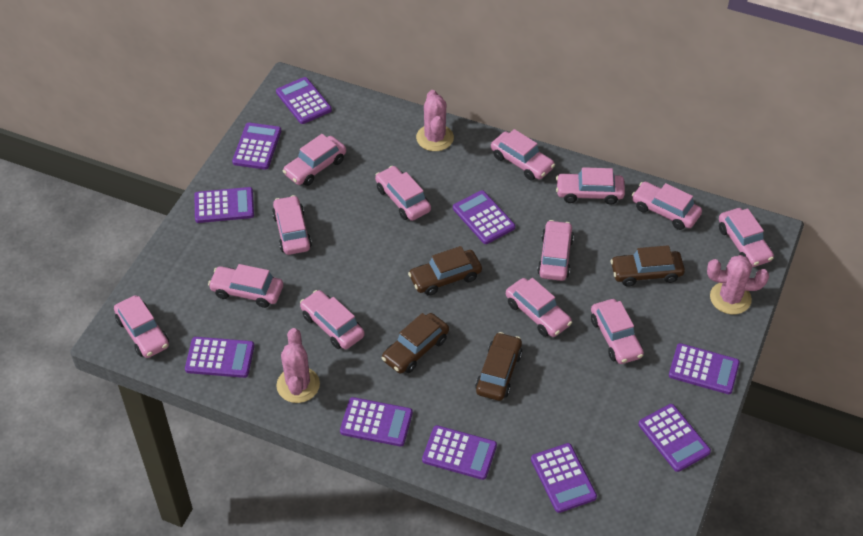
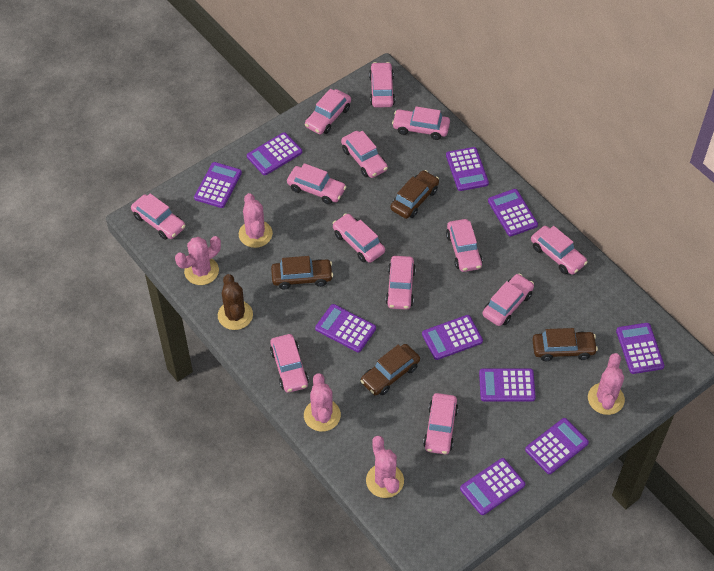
brown cactus: none = 0 -> [218,274,253,330] = 1
pink cactus: [276,328,320,403] [416,90,454,151] [707,255,769,314] = 3 -> [175,236,221,285] [239,193,273,248] [304,373,341,432] [366,436,404,498] [588,353,625,415] = 5

